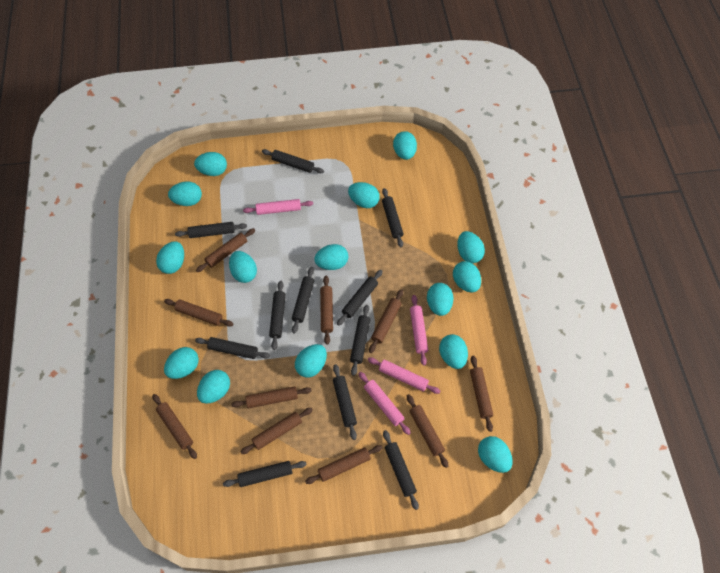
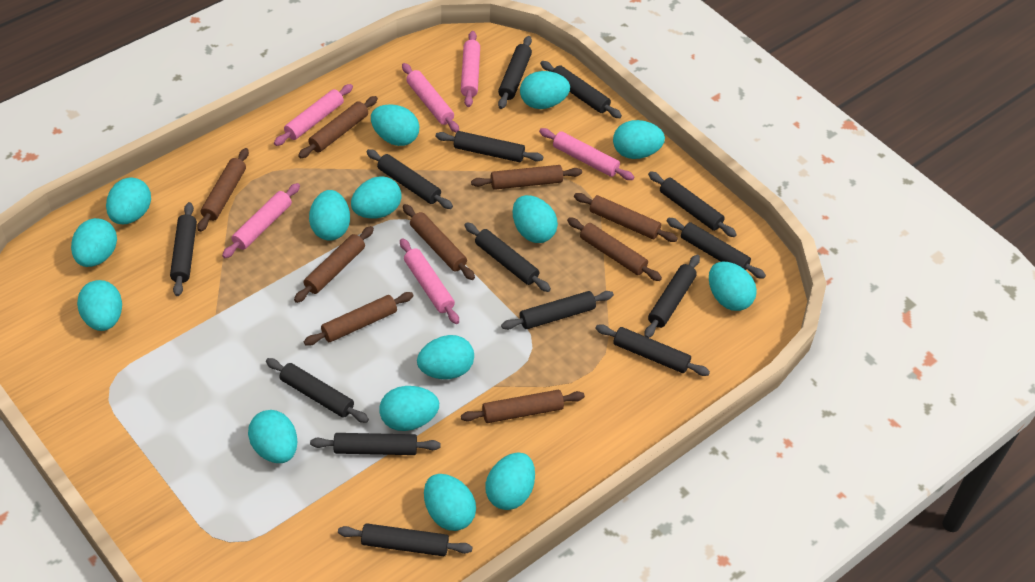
black rolling pin: [175,222,247,238] [195,337,270,359] [223,461,307,487] [262,149,324,173] [269,281,286,350] [292,267,314,334] [333,364,357,440] [337,270,383,326] [350,305,370,376] [382,188,403,247] [383,430,419,510] = 11 -> [170,202,197,296] [266,358,369,423] [310,433,440,455] [338,523,472,556] [366,149,453,209] [436,131,543,162] [464,222,551,292] [498,36,532,109] [501,291,614,330] [540,61,622,118] [596,324,710,376] [644,255,700,338] [648,171,737,237] [667,218,766,279] = 14
brown rolling pin: [152,394,197,459] [164,299,233,327] [196,228,255,272] [231,386,312,408] [241,408,313,454] [305,445,382,484] [320,276,333,345] [369,289,403,353] [407,394,448,468] [470,355,493,432] = 10 -> [197,148,249,232] [294,226,374,303] [298,96,378,158] [304,292,414,346] [403,204,475,280] [461,390,585,423] [471,165,582,190] [567,217,662,281] [574,193,678,242] = 9
pink rolling pin: [243,199,313,215] [359,372,411,435] [368,357,440,394] [410,295,428,366] = 4 -> [222,183,300,258] [274,84,353,146] [400,238,459,324] [402,63,459,133] [461,31,480,107] [539,128,634,180] = 6

